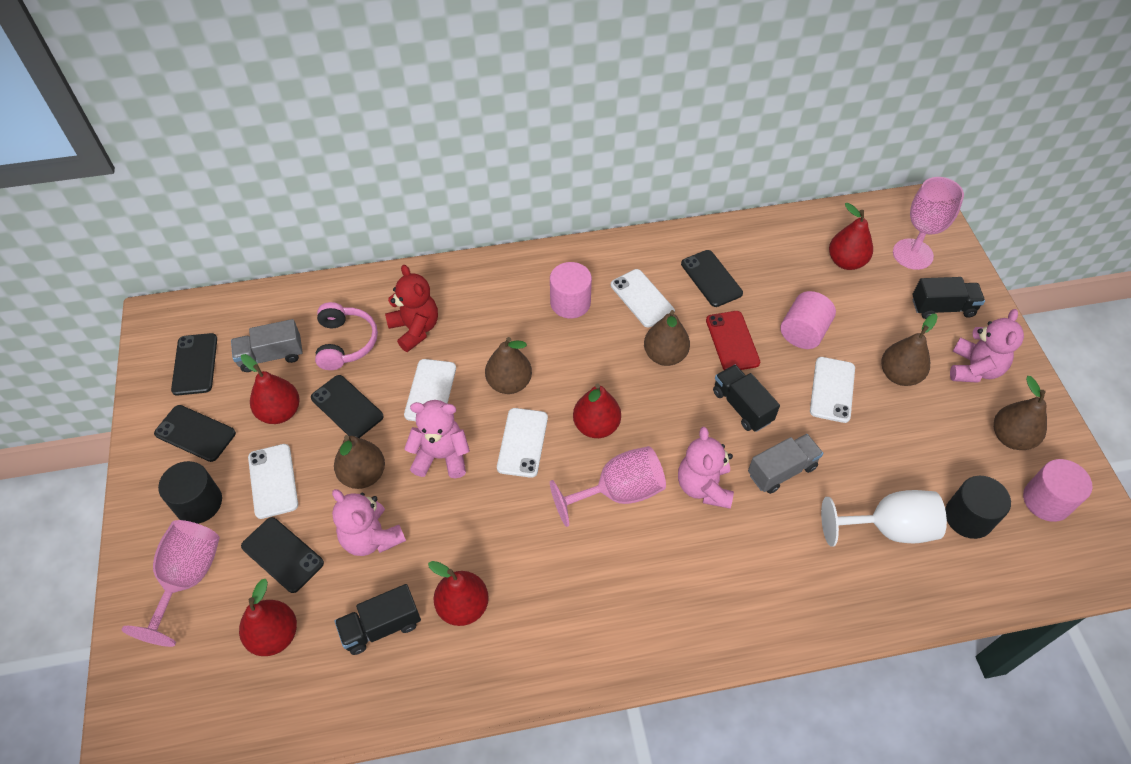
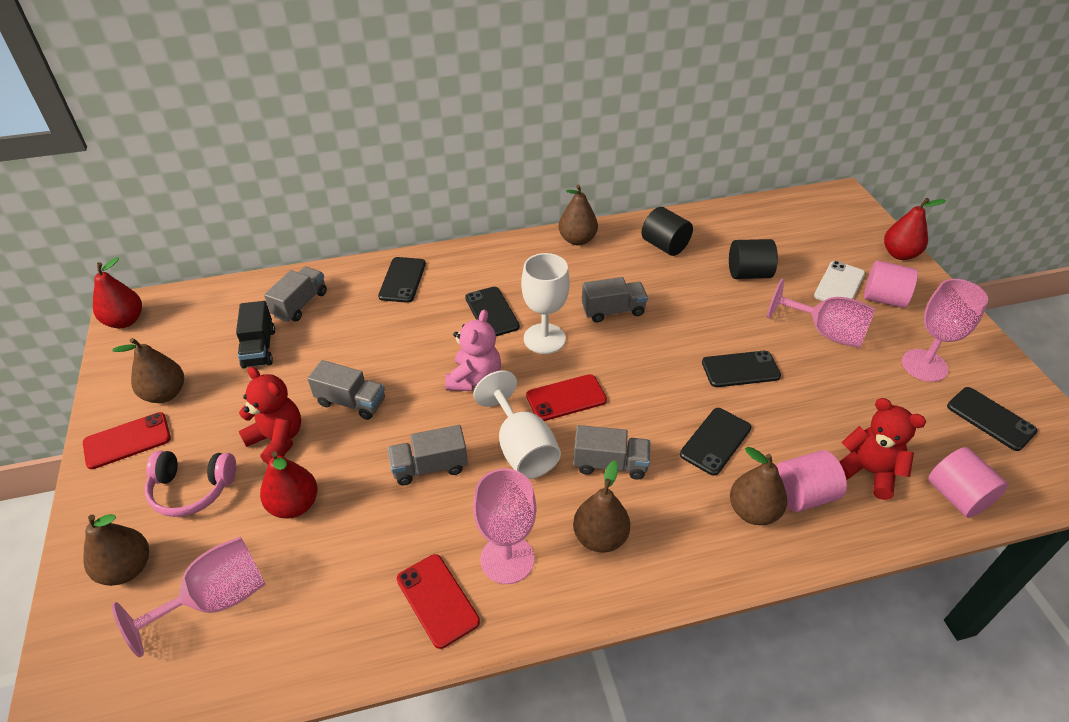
black truck: [335,584,421,655] [713,365,780,432] [912,277,985,319] = 3 -> [236,301,275,369] = 1
grey truck: [231,319,303,372] [748,434,823,494] = 2 -> [264,267,327,322] [308,360,385,420] [388,425,468,485] [573,425,650,480] [582,277,648,322] = 5
pink goblet: [122,520,220,647] [550,446,666,527] [893,177,964,270] = 3 -> [112,537,266,657] [473,468,536,584] [767,279,876,348] [902,279,988,382] = 4
pink teddy bear: [332,489,406,556] [404,400,470,478] [678,427,734,509] [950,309,1024,383] = 4 -> [445,310,501,391] = 1
red pear: [239,579,297,656] [241,354,300,424] [428,561,489,626] [573,384,621,438] [829,203,873,270] = 5 -> [93,257,142,328] [260,451,318,519] [884,198,946,260] = 3
red phone: [706,311,760,370] = 1 -> [83,412,171,469] [397,554,480,649] [526,374,607,421] = 3
red teddy bear: [385,265,438,352] = 1 -> [239,367,301,464] [840,398,926,500] = 2
white goblet: [821,490,947,547] = 1 -> [473,370,561,479] [521,253,570,354] = 2
white phone: [248,444,298,519] [404,359,456,421] [497,408,548,478] [611,269,675,327] [810,357,855,423] = 5 -> [814,261,865,301] = 1

